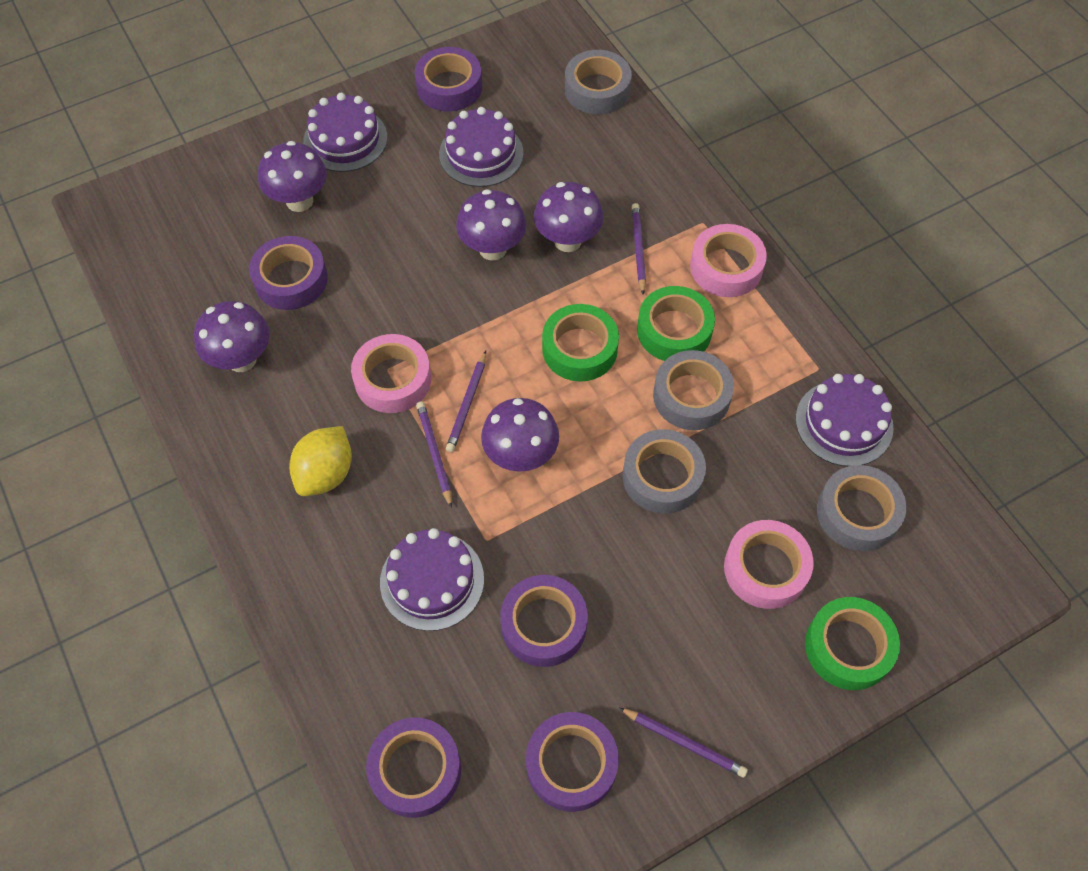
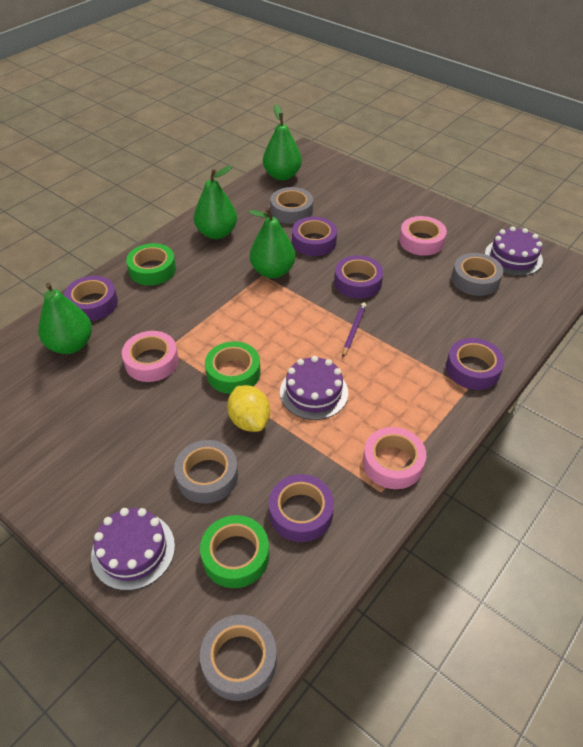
green pear: none = 0 -> [38,282,92,354] [194,166,237,239] [249,207,295,278] [263,105,302,180] = 4
purple cake: [303,93,387,172] [380,528,484,631] [439,107,524,187] [796,374,894,466] = 4 -> [91,508,175,591] [280,356,348,420] [485,226,543,276] = 3
purple mushroom: [194,301,270,372] [258,141,327,212] [456,189,526,261] [481,398,559,472] [534,182,604,252] = 5 -> none = 0
purple pencil: [416,401,452,508] [446,351,486,452] [619,708,748,777] [632,203,646,295] = 4 -> [343,302,367,357] = 1

